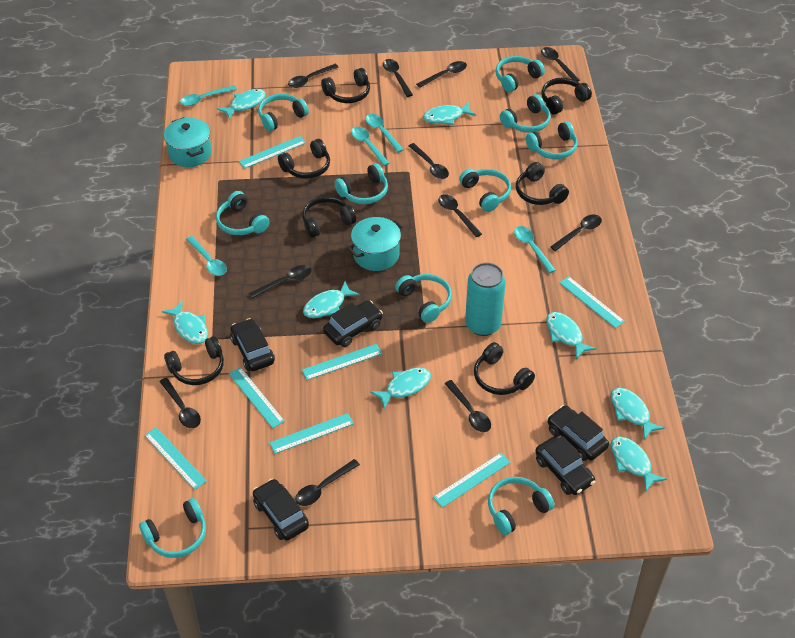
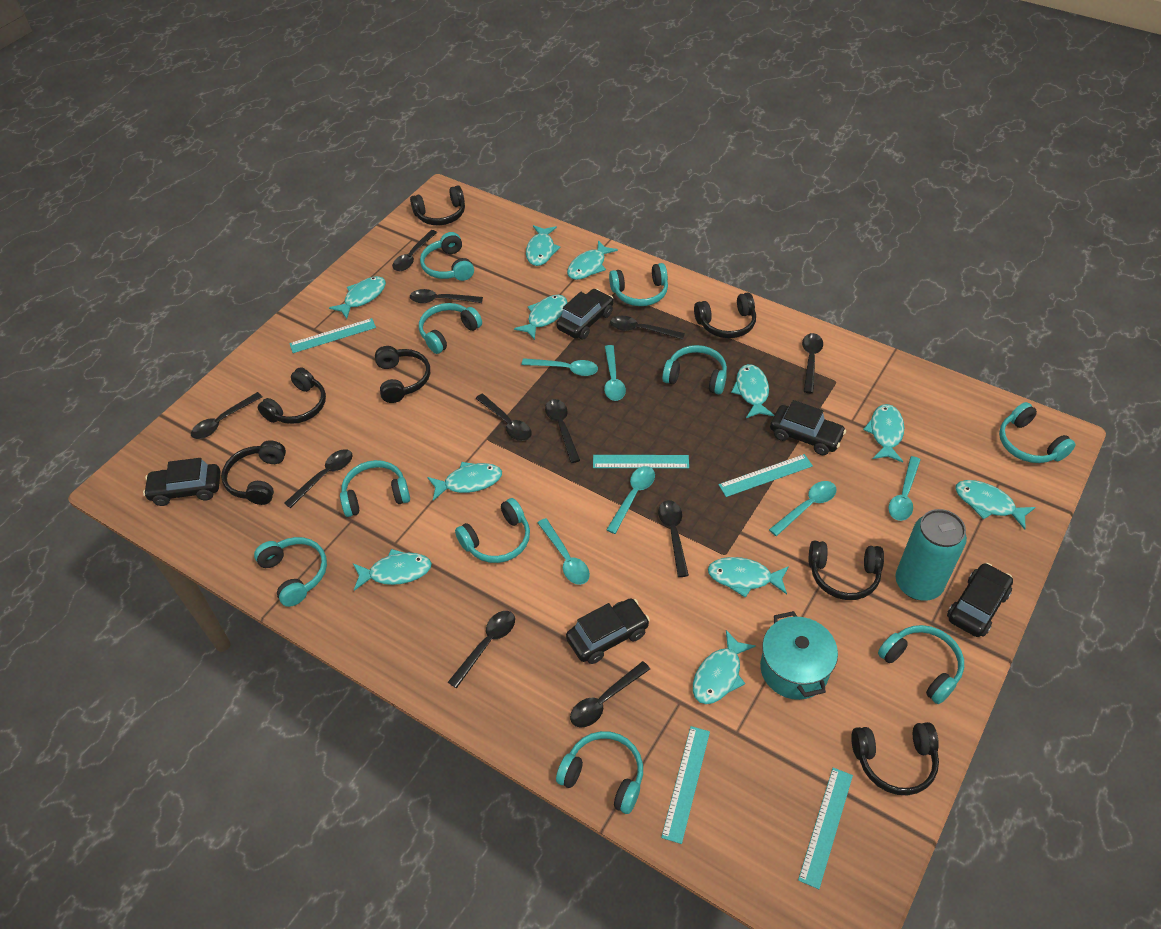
turquoise fish: [162,301,208,344] [217,89,266,120] [303,281,360,318] [370,368,431,409] [423,102,476,125] [546,312,596,359] [611,388,665,440] [611,436,667,491] = 8 -> [329,276,386,319] [353,549,432,591] [427,462,502,501] [514,295,567,340] [526,225,561,266] [567,240,618,280] [693,630,756,704] [708,557,789,598] [731,364,774,418] [863,404,904,462] [955,480,1036,530] = 11
turquoise pot: [164,117,212,167] [347,217,404,271] = 2 -> [760,611,838,700] = 1
turquoise ruler: [144,427,207,490] [229,367,285,428] [239,136,306,169] [269,413,354,454] [302,344,382,380] [433,453,510,508] [559,276,625,328] = 7 -> [289,318,376,353] [593,455,689,468] [661,726,710,844] [719,454,813,497] [798,767,853,889] = 5
turquoise spoon: [180,85,237,106] [186,236,227,276] [351,127,390,166] [366,114,404,153] [514,226,556,273] = 5 -> [521,358,598,376] [538,518,590,585] [604,345,626,401] [606,466,655,534] [769,481,837,536] [888,456,921,521] = 6

